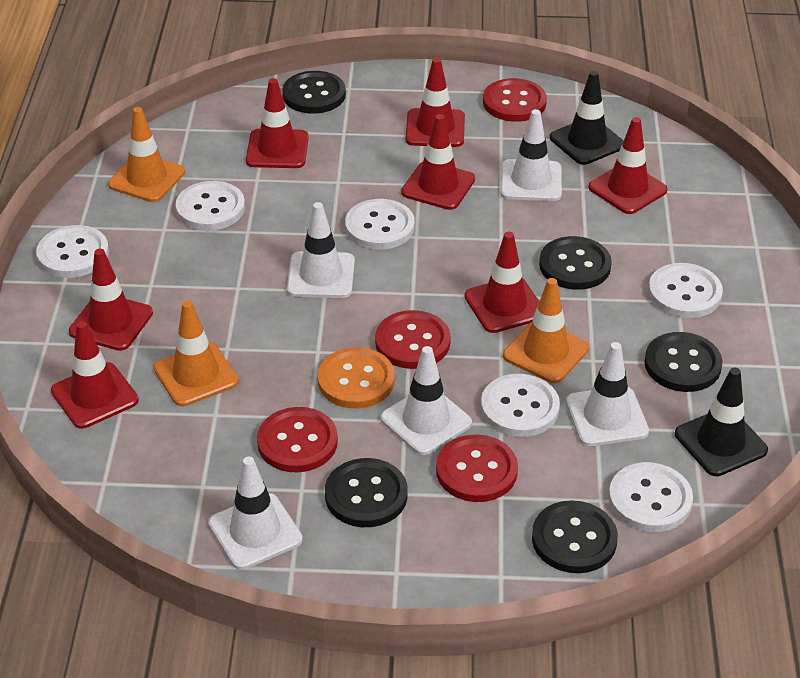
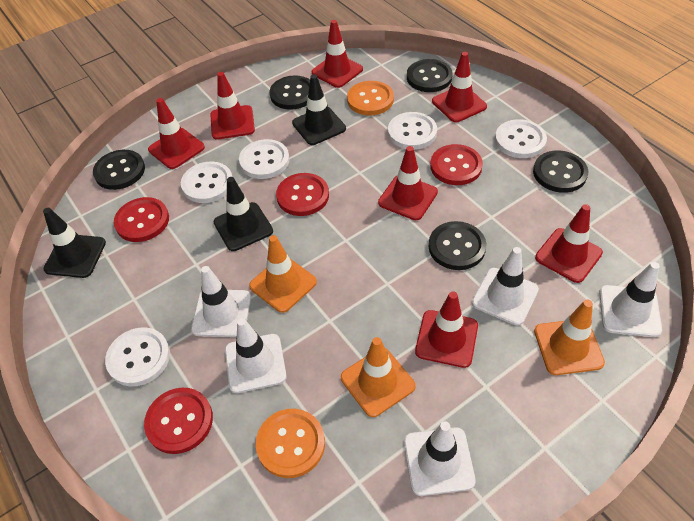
black traffic cone: [550,71,624,165] [675,367,768,476] = 2 -> [43,208,106,278] [213,177,273,251] [292,74,346,145] = 3
orange button: [317,347,395,408] = 1 -> [256,409,325,478] [347,81,394,115] = 2
white button: [36,225,109,278] [175,181,245,231] [345,199,415,250] [481,374,560,437] [609,462,693,532] [648,263,723,318] = 6 -> [105,327,170,386] [181,161,232,203] [239,139,290,179] [388,112,437,150] [495,119,547,158] = 5

